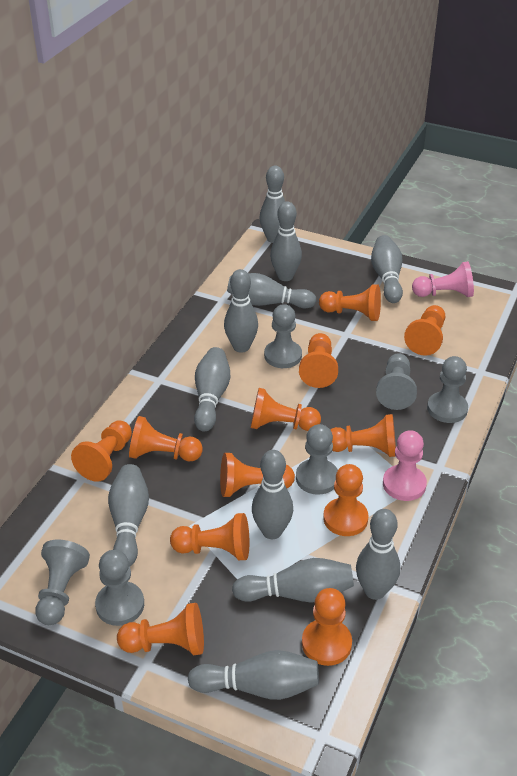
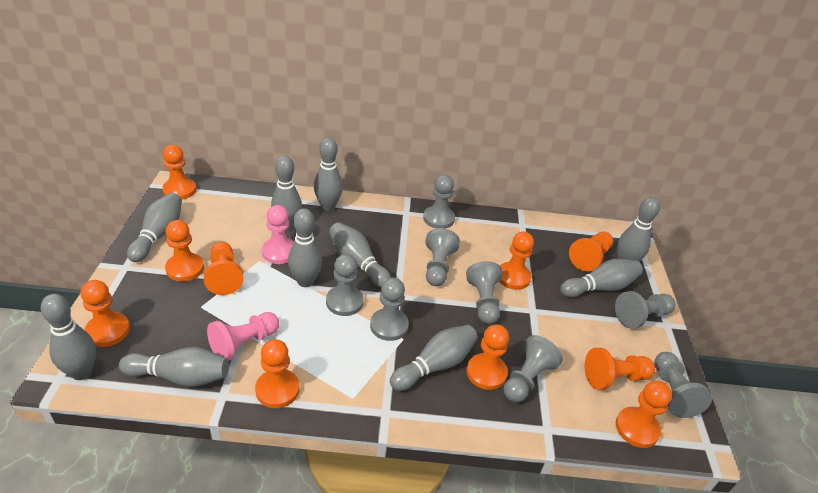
grey bowling pin: [108,464,149,566] [188,650,319,700] [194,347,231,432] [224,269,258,353] [227,273,316,308] [232,558,354,602] [252,450,293,539] [260,166,285,243] [270,202,302,281] [356,509,400,600] [371,235,403,303] = 11 -> [41,294,96,380] [119,347,229,387] [127,193,182,262] [271,155,302,231] [288,208,322,287] [314,137,343,211] [329,222,391,288] [390,325,478,391] [560,259,643,298] [617,197,660,262] = 10
grey pawn: [35,540,90,625] [95,550,144,626] [264,304,302,368] [296,424,338,495] [376,353,417,410] [427,356,468,423] = 6 -> [326,254,364,316] [370,278,409,341] [423,175,455,229] [425,228,460,286] [466,261,503,324] [503,335,563,403] [615,291,676,329] [654,352,712,418] = 8
orange pawn: [71,420,132,482] [117,603,204,655] [129,416,203,461] [170,513,249,560] [220,453,295,497] [251,388,321,431] [299,333,338,388] [302,588,352,666] [319,284,381,321] [323,464,368,536] [330,414,396,457] [404,305,445,355] = 12 -> [81,280,130,347] [162,145,196,200] [165,220,204,282] [204,242,244,295] [255,339,300,408] [466,324,509,390] [499,232,534,290] [569,232,613,272] [585,348,655,390] [616,381,672,448] = 10

